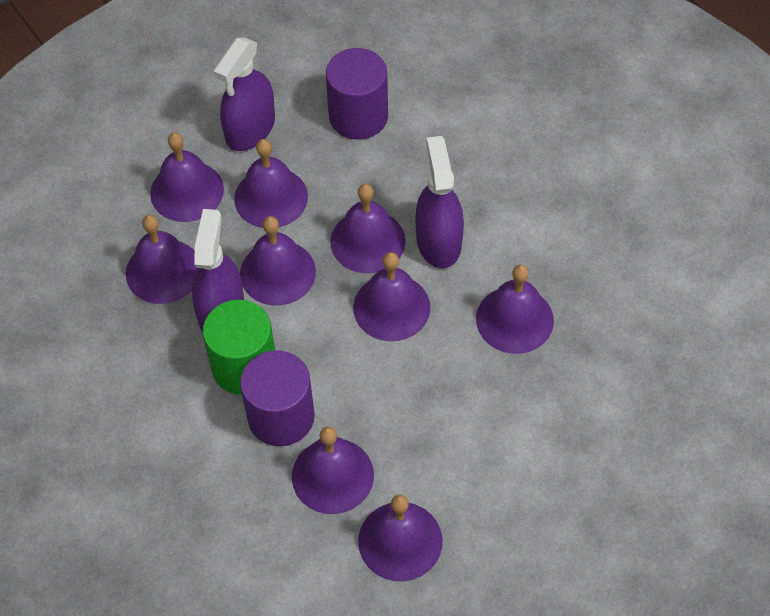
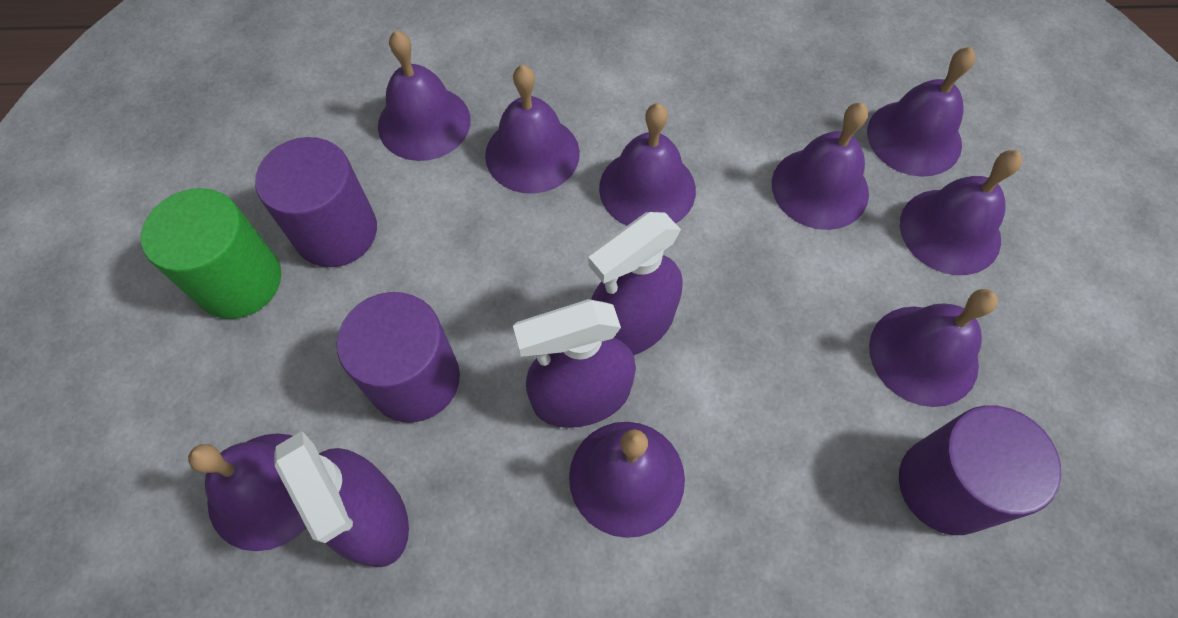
purple cylinder: [240,350,315,447] [326,48,388,140] = 2 -> [255,137,377,267] [337,292,460,423] [899,405,1061,535] = 3

